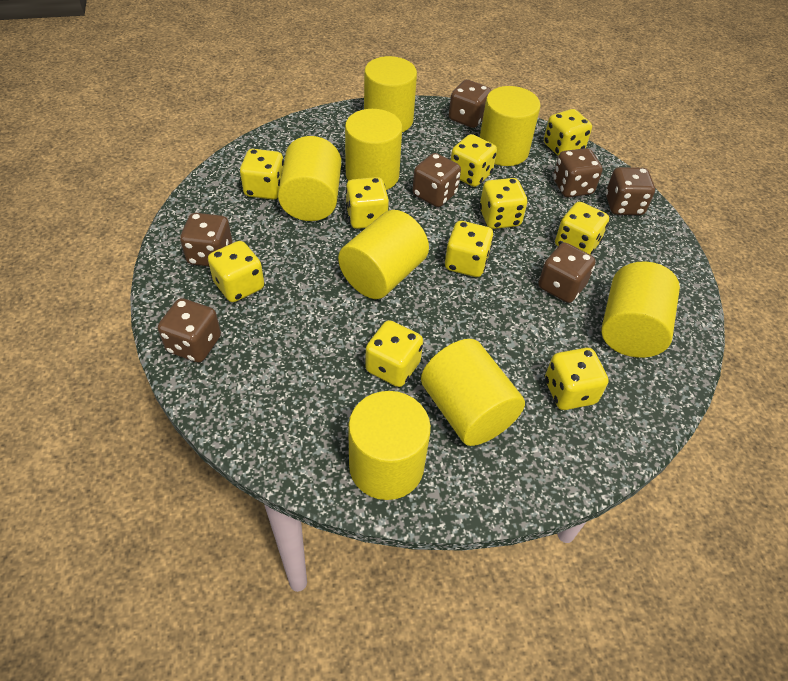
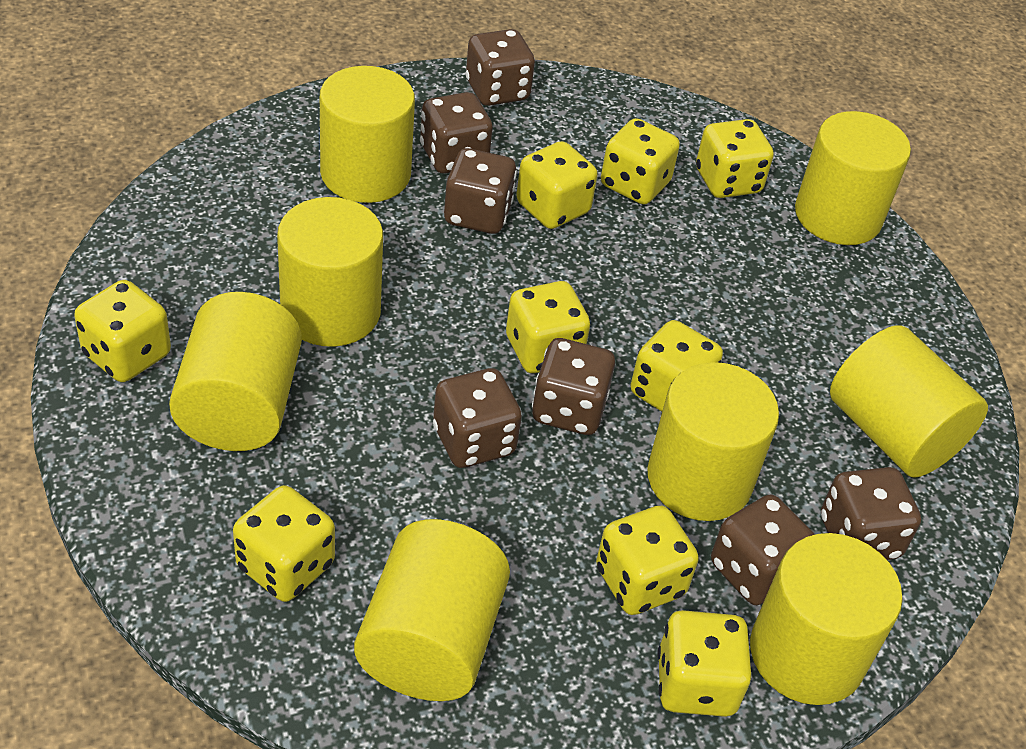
yellow dice: [208,241,264,302] [240,149,284,200] [346,177,389,229] [365,320,423,387] [445,221,494,277] [451,134,497,187] [479,178,528,229] [544,109,592,156] [545,348,609,410] [555,202,609,255] = 10 -> [74,280,171,382] [233,485,335,602] [506,281,590,373] [516,141,598,229] [596,505,699,615] [601,118,680,205] [631,320,723,411] [657,610,751,717] [696,119,774,198] = 9

